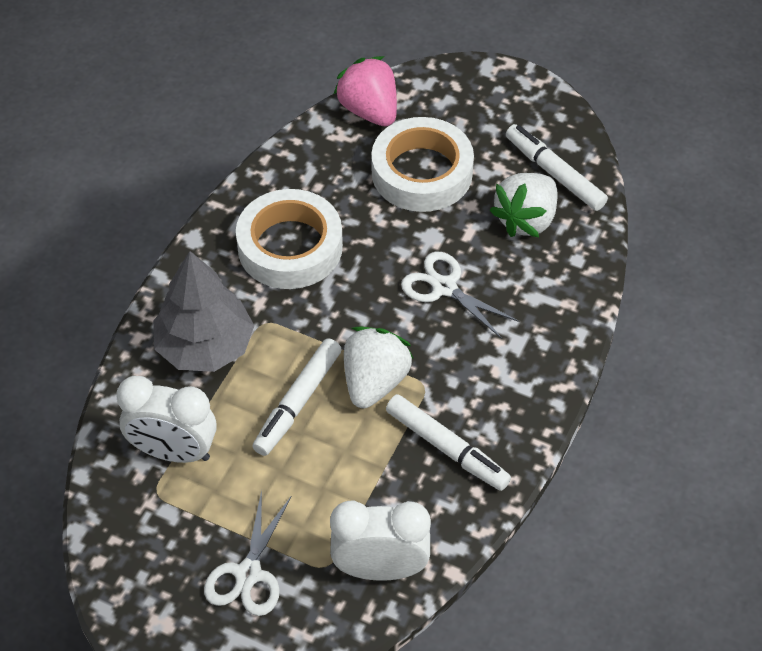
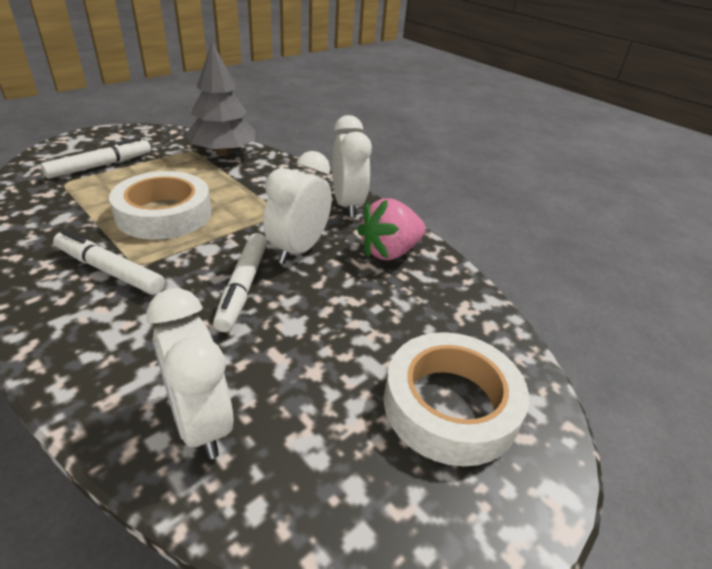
white clock: [116,376,217,463] [330,500,431,581] = 2 -> [146,288,233,459] [263,151,332,264] [332,115,372,218] = 3
white scissors: [204,490,291,616] [401,252,520,339] = 2 -> none = 0
white strawberry: [344,327,414,408] [489,173,558,237] = 2 -> none = 0

